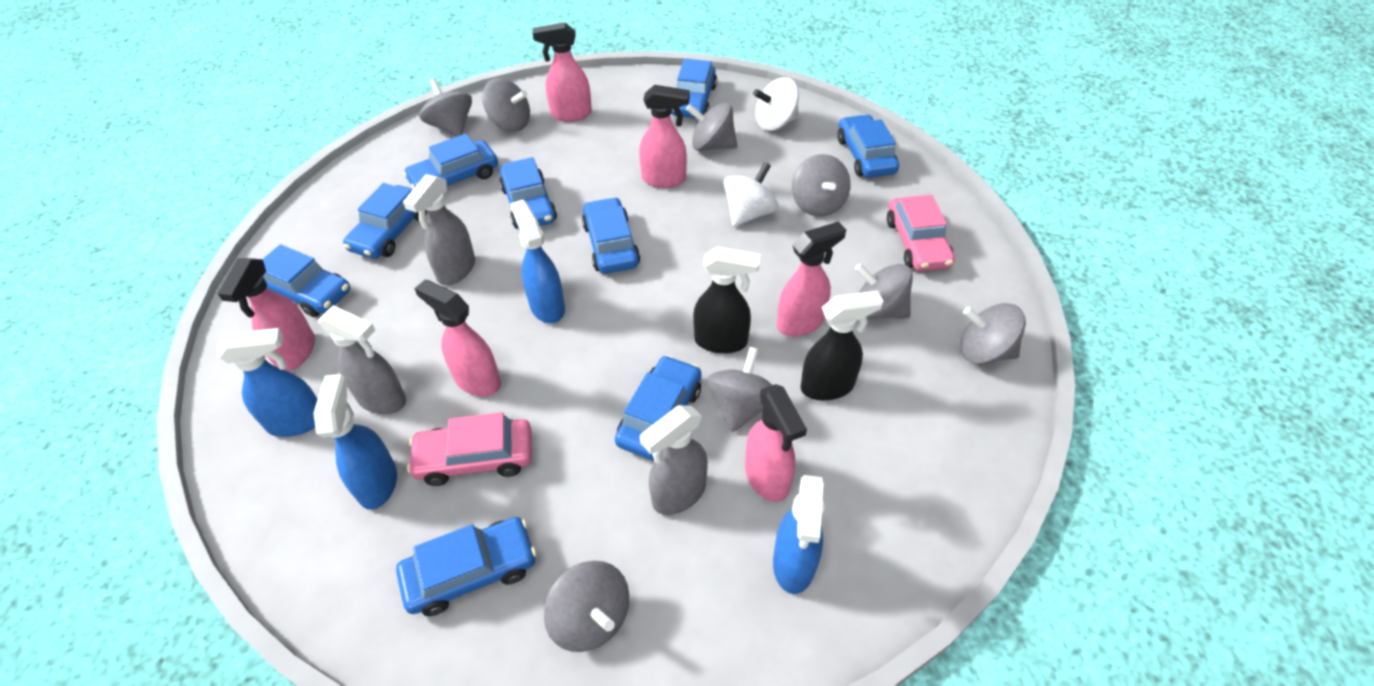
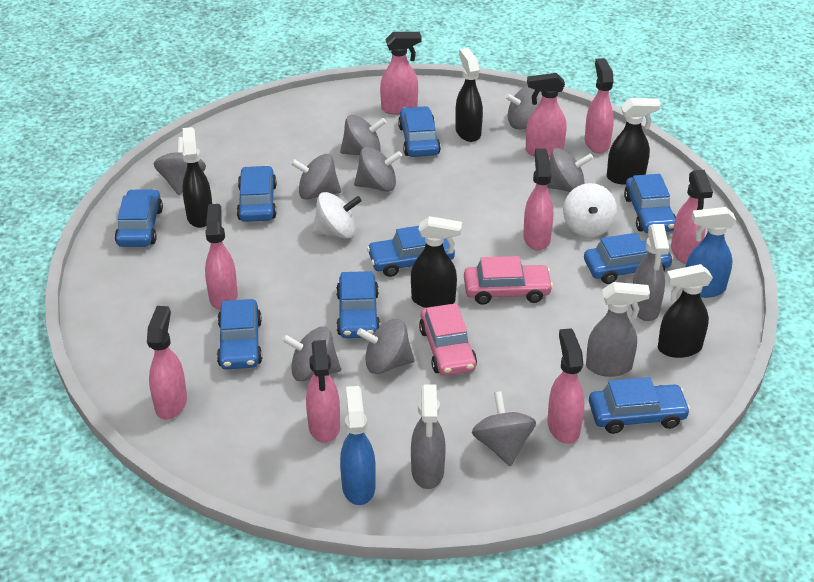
black spray bottle: [693,247,760,354] [801,290,884,400] = 2 -> [182,127,212,228] [411,216,462,308] [455,48,483,142] [607,98,661,185] [658,264,713,358] = 5
blue spray bottle: [217,328,318,437] [313,374,397,510] [510,200,565,323] [773,475,824,594] = 4 -> [340,386,376,505] [685,207,736,298] = 2
grey spinning top: [420,78,472,137] [482,78,530,132] [544,561,629,652] [686,102,737,151] [707,347,772,432] [792,154,851,217] [855,263,913,320] [960,303,1026,364] = 8 -> [154,137,206,195] [282,326,341,381] [291,154,341,200] [340,115,386,155] [354,147,402,192] [357,319,415,374] [472,391,536,466] [505,85,542,130] [547,148,594,192] = 9
pink spray bottle: [218,258,315,371] [414,280,501,396] [533,22,592,122] [639,85,690,188] [745,384,807,502] [777,222,846,337] = 6 -> [147,306,187,420] [205,204,238,310] [306,340,340,443] [380,32,422,115] [523,148,553,251] [526,73,566,157] [548,328,584,444] [585,58,614,153] [671,170,713,264] = 9

